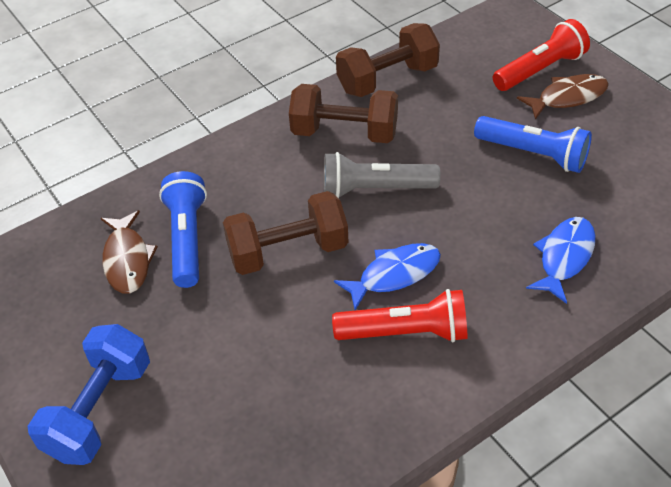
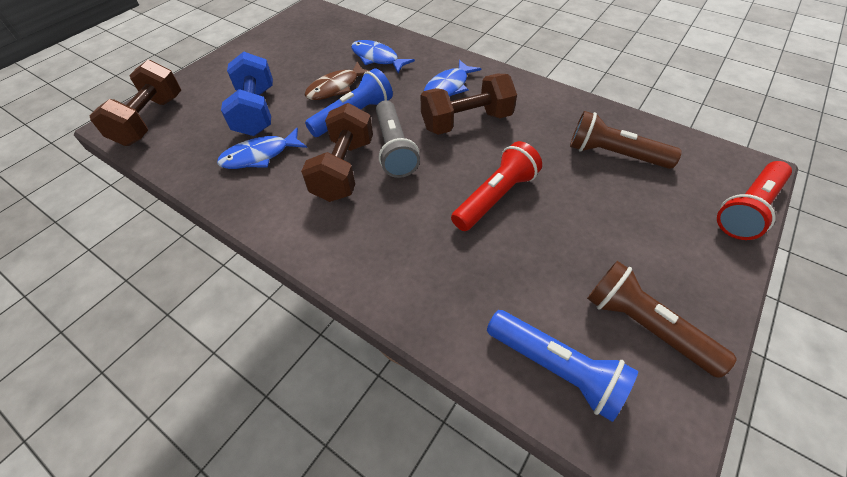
blue fish: [334,243,441,310] [526,217,596,304] = 2 -> [217,128,307,169] [351,40,415,73] [424,60,481,97] = 3
brown fish: [101,210,158,294] [517,74,609,120] = 2 -> [305,62,369,100] = 1
brown flashlight: none = 0 -> [570,111,682,169] [587,261,737,378] = 2

